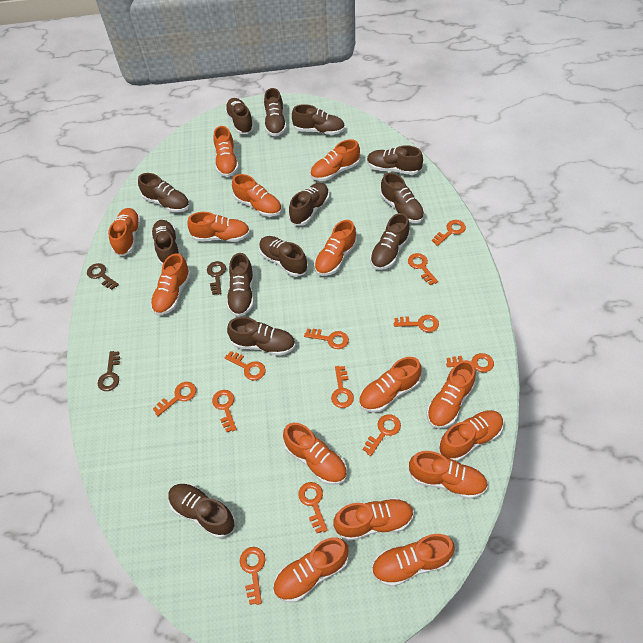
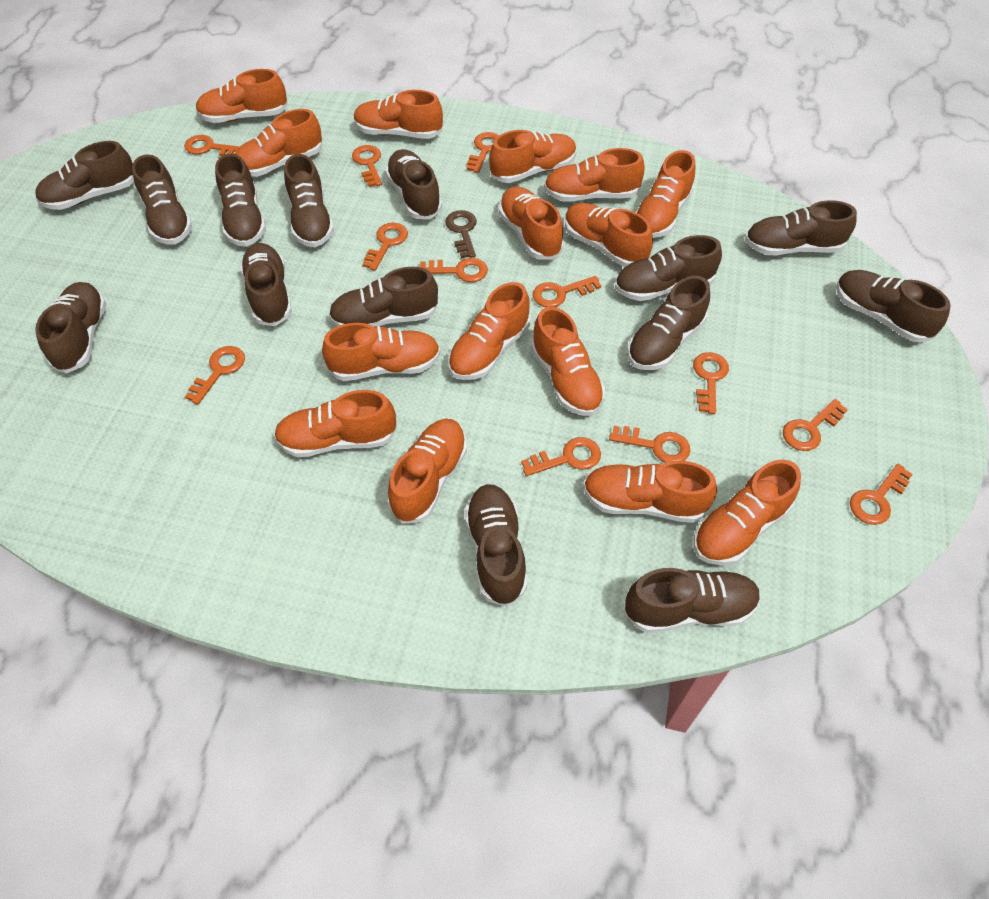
brown key: [87,263,119,290] [98,351,120,391] [207,261,226,295] = 3 -> [445,210,477,258] = 1
brown shoe: [138,173,190,213] [151,220,180,265] [169,483,235,538] [225,98,254,134] [227,253,254,317] [227,317,296,356] [259,236,308,277] [264,88,287,137] [289,183,330,226] [292,104,345,135] [367,145,423,175] [370,213,410,270] [380,173,425,223] = 13 -> [35,141,134,210] [35,282,106,373] [132,154,192,245] [215,154,266,247] [240,243,292,326] [284,154,334,247] [329,267,438,326] [385,149,442,219] [464,484,527,607] [615,235,722,301] [624,568,761,633] [627,276,710,370] [745,200,857,255] [836,270,951,343] = 14

